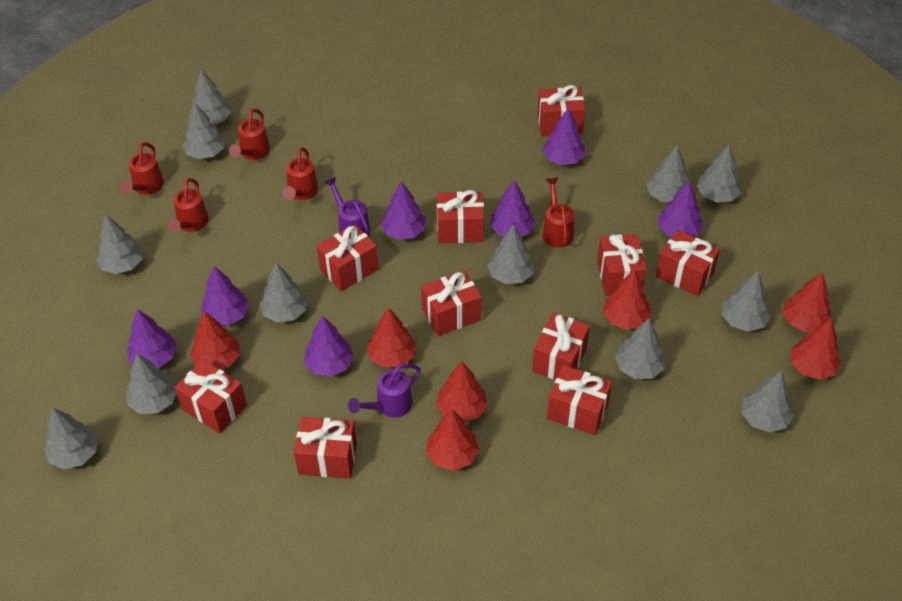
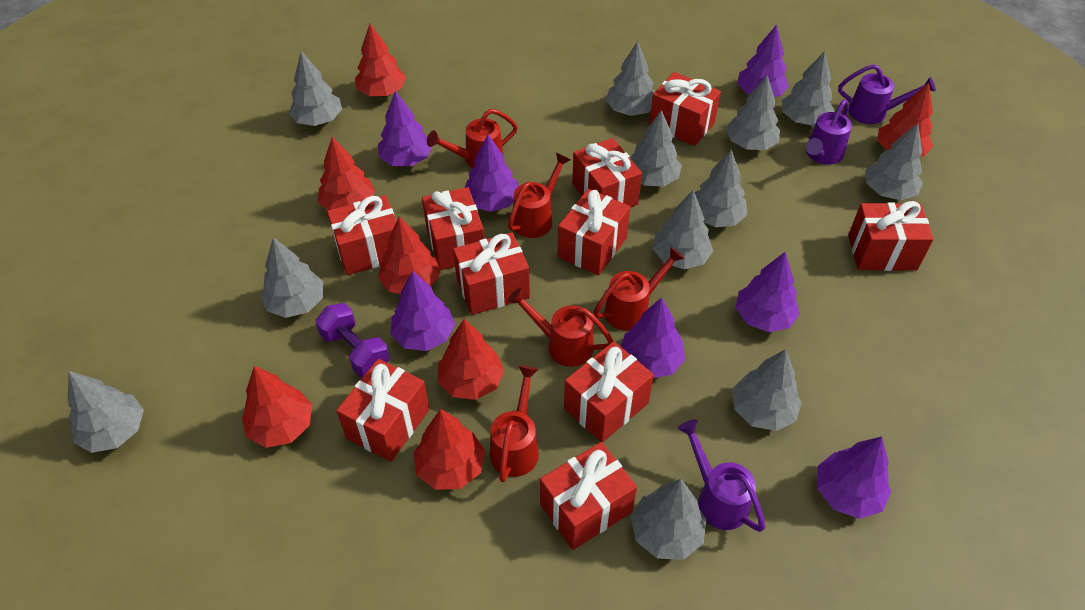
purple dumbbell: none = 0 -> [315,303,390,377] = 1
purple watering can: [324,177,370,237] [348,363,421,418] = 2 -> [678,419,765,532] [806,99,852,165] [838,64,936,124] = 3

